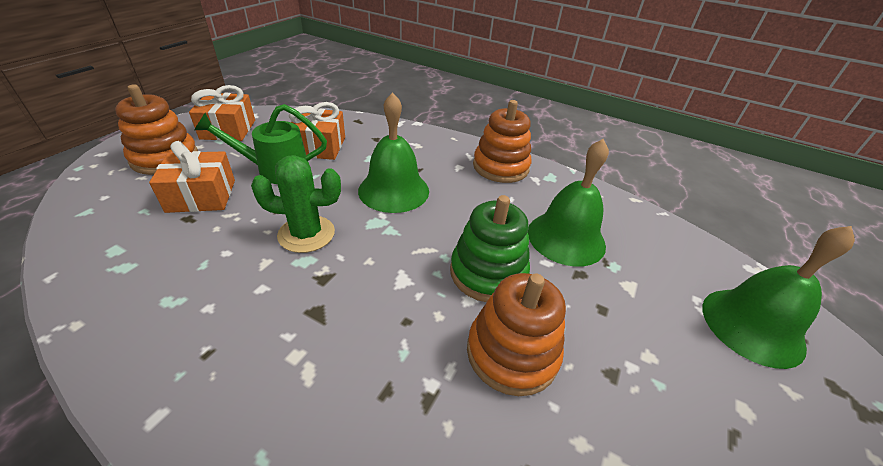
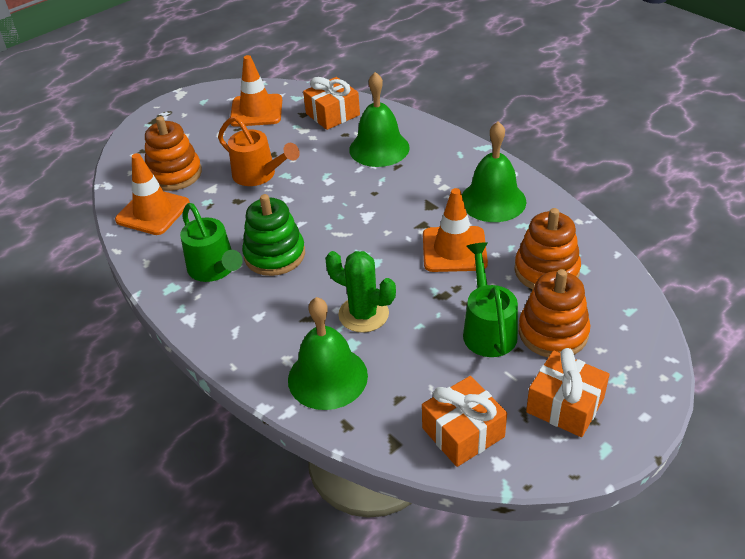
green watering can: [194,104,327,184] = 1 -> [180,203,243,282] [463,242,518,357] = 2
orange traffic cone: none = 0 -> [115,153,190,235] [230,55,282,127] [423,188,488,272] = 3
orange watering can: none = 0 -> [218,116,300,186] = 1

